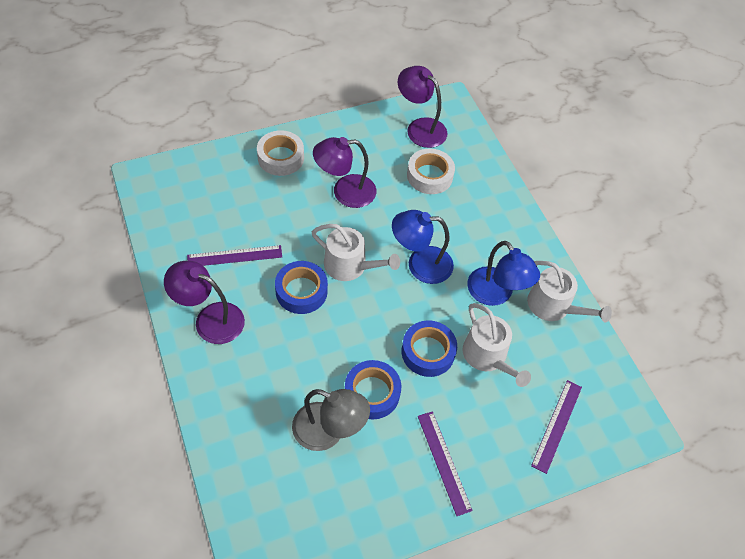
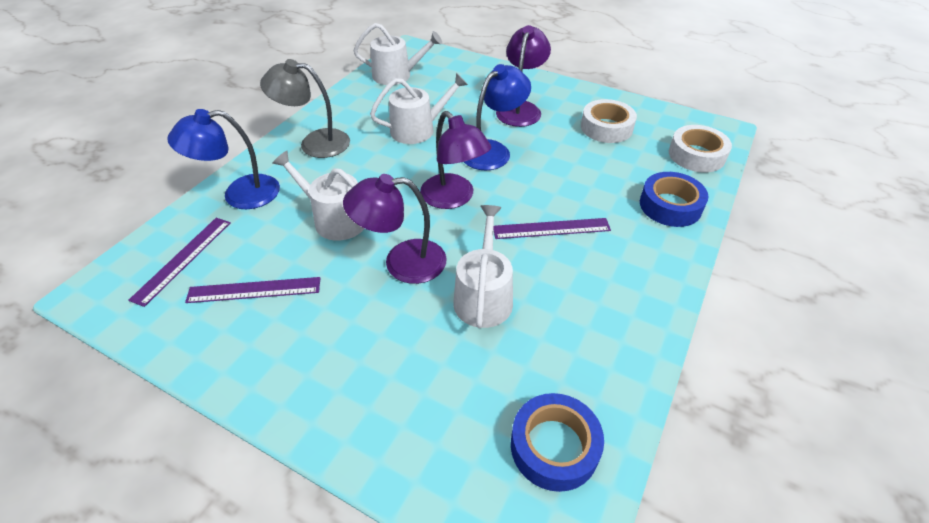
blue tape: [275,261,328,314] [345,360,401,419] [402,320,457,377] = 3 -> [511,393,604,492] [640,172,708,227] = 2
white watering can: [312,224,400,281] [463,303,531,387] [527,261,612,322] = 3 -> [272,151,365,241] [353,23,442,85] [370,73,468,144] [453,205,513,328] = 4

